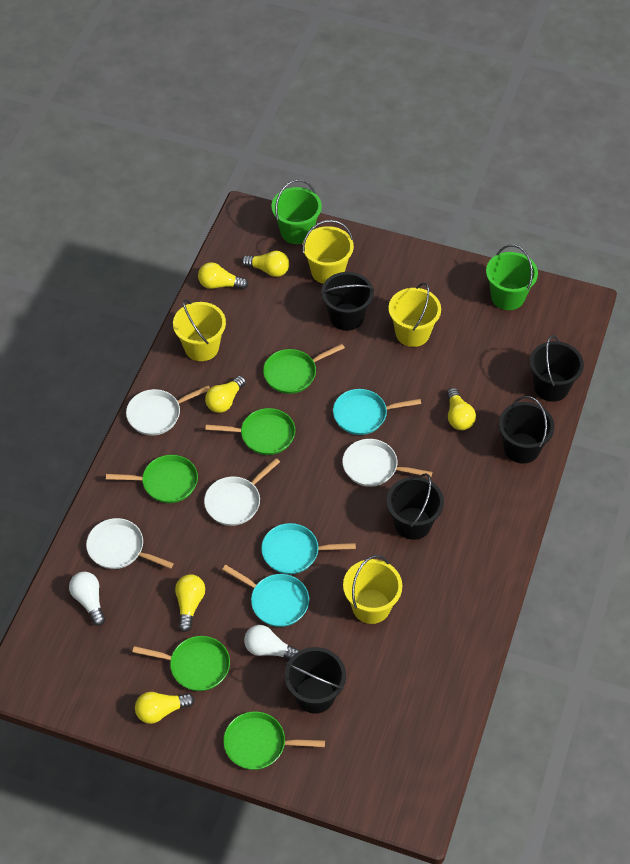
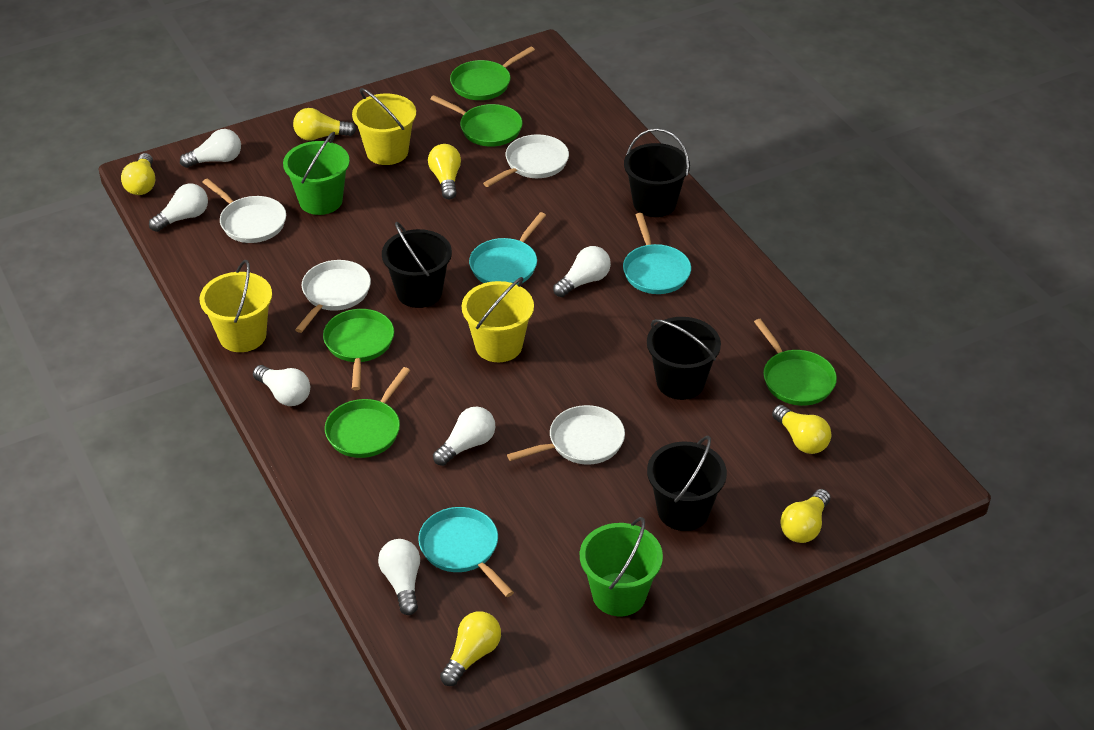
black bucket: [285,647,346,713] [321,272,374,331] [387,473,444,540] [499,396,554,464] [530,335,584,402] = 5 -> [382,222,452,308] [624,128,690,217] [647,317,721,400] [647,436,727,531] = 4
white light bulb: [69,572,105,626] [244,625,300,660] = 2 -> [149,184,208,232] [180,129,241,168] [253,365,310,406] [378,539,420,615] [433,407,495,466] [553,246,611,297] = 6
yellow bucket: [173,299,226,361] [302,220,354,284] [343,555,402,624] [389,283,441,347] = 4 -> [199,260,272,352] [352,88,416,165] [462,277,534,362] = 3

